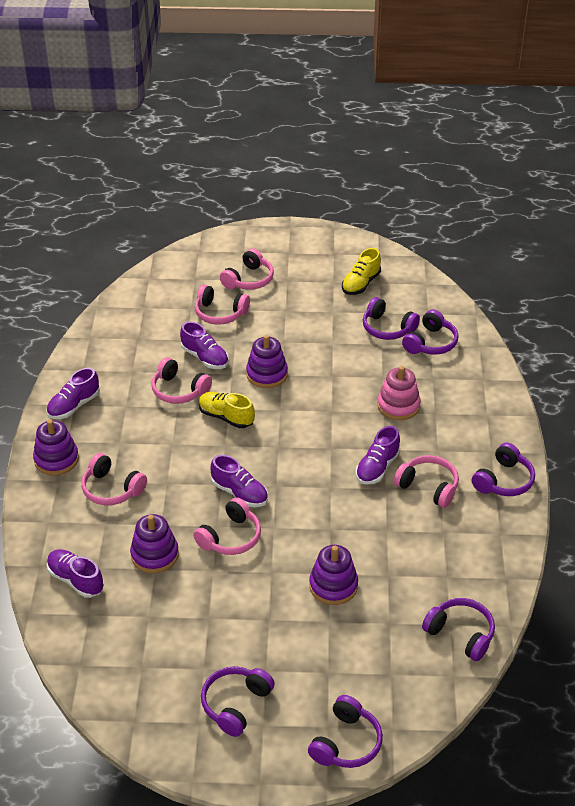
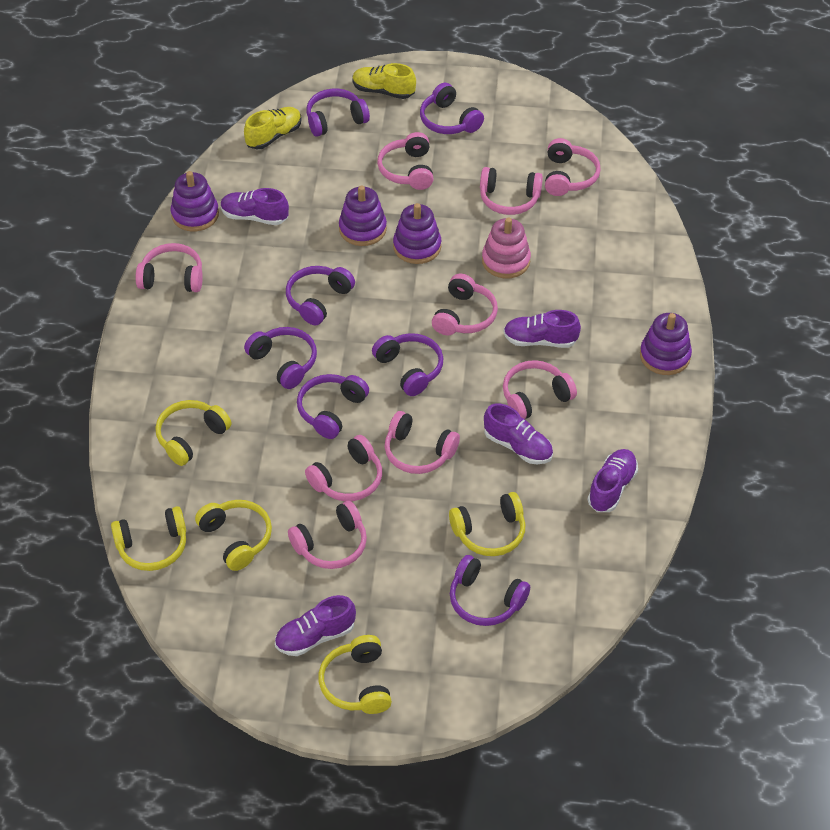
pink headphones: [81,453,147,505] [152,358,212,404] [193,497,261,555] [195,285,250,324] [220,248,274,290] [394,455,459,508] = 6 -> [136,243,203,292] [288,501,367,569] [305,435,382,501] [377,132,434,190] [385,411,460,474] [432,274,498,335] [480,167,543,215] [503,360,577,419] [545,138,601,196] = 9
purple headphones: [201,666,275,737] [308,695,383,768] [363,297,420,340] [402,310,459,355] [422,598,495,661] [472,443,535,496] = 6 -> [244,327,317,389] [286,266,355,325] [297,374,369,439] [306,89,370,137] [372,333,443,396] [420,83,484,134] [450,555,530,626] = 7
yellow headphones: none = 0 -> [111,506,186,571] [155,400,232,466] [195,500,272,571] [318,635,392,714] [449,492,525,556] = 5

